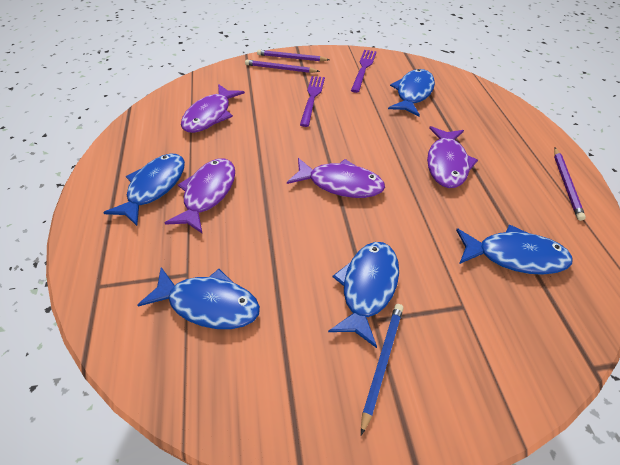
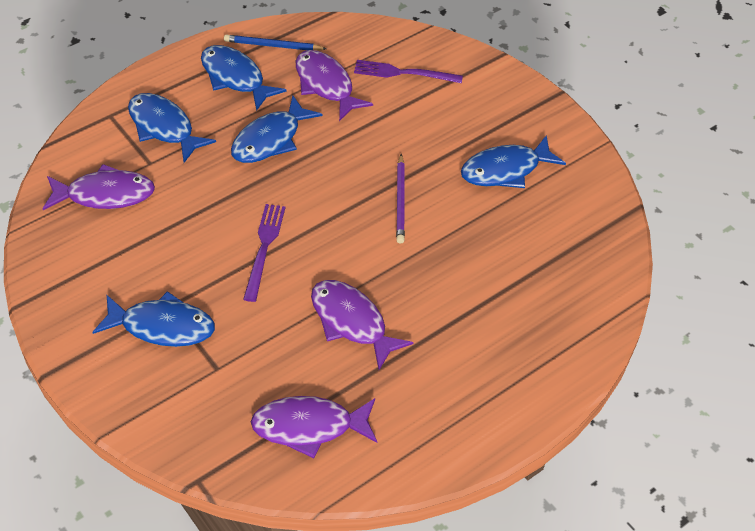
purple pencil: [245,60,320,73] [257,50,330,62] [554,148,586,221] = 3 -> [396,154,405,244] = 1

